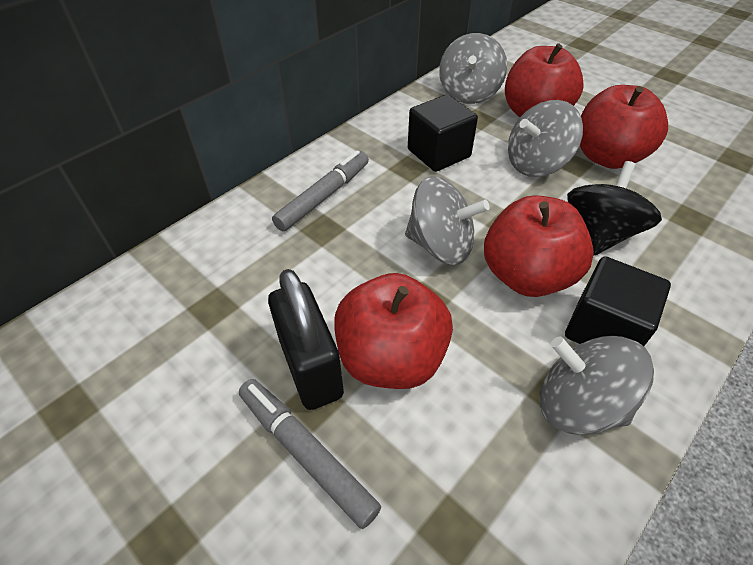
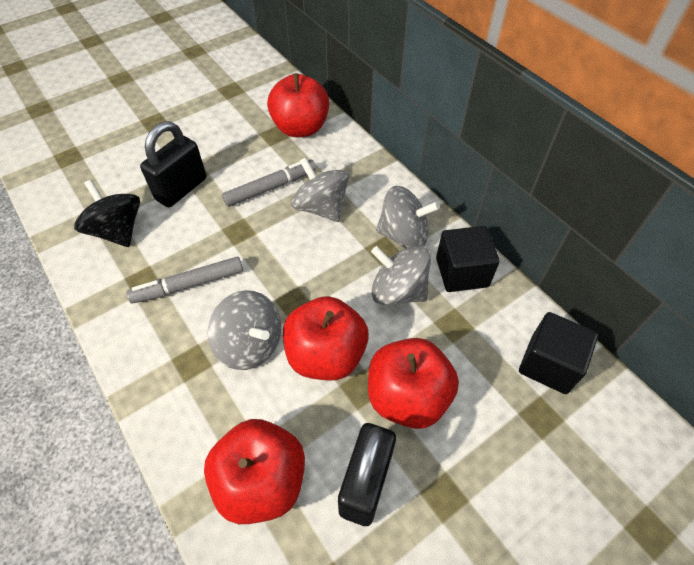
black padlock: [268,269,344,410] = 1 -> [140,121,206,207] [338,423,396,526] = 2

